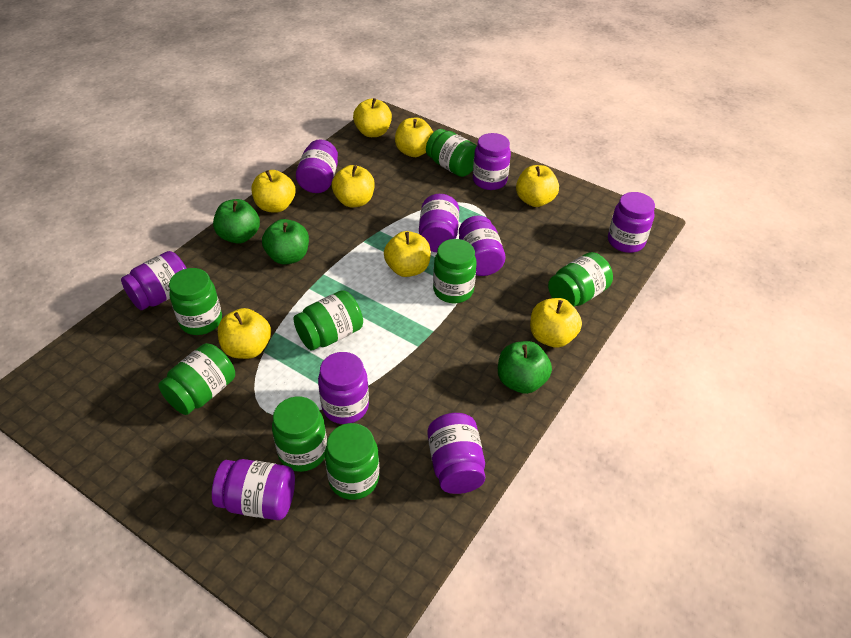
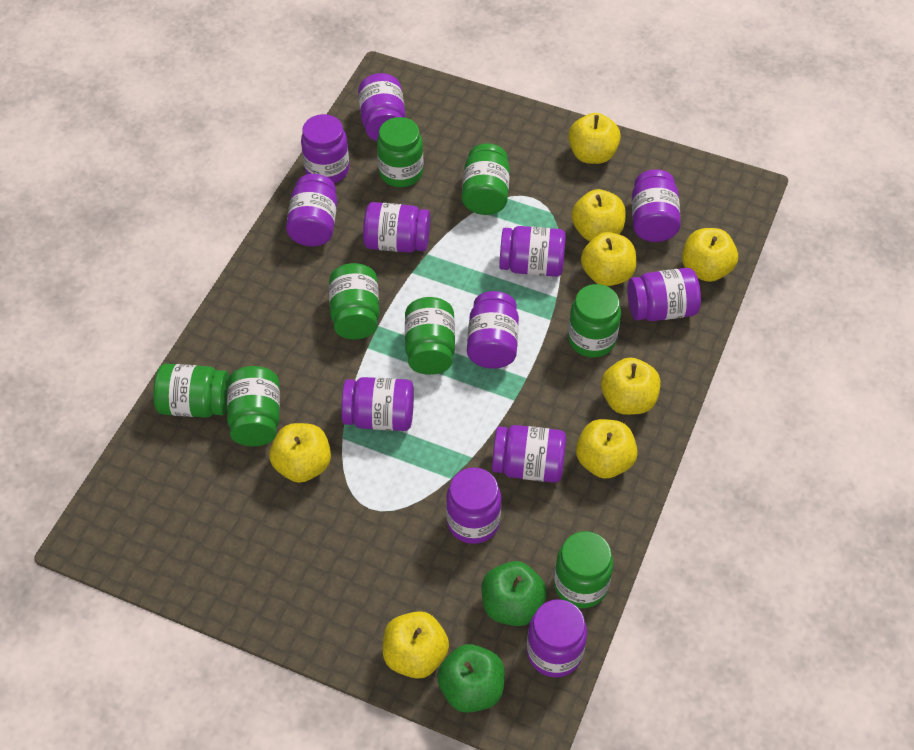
green apple: [213,199,260,244] [262,219,309,265] [498,341,552,394] = 3 -> [437,644,505,713] [482,561,547,626] = 2
purple jar: [121,251,187,310] [212,459,295,520] [296,139,338,193] [318,352,369,424] [419,194,459,252] [427,413,485,494] [459,216,505,276] [473,133,511,190] [608,192,655,253] = 9 -> [286,174,337,246] [301,114,349,183] [341,377,414,431] [358,73,405,141] [363,202,430,253] [446,467,501,544] [467,291,519,369] [492,425,566,483] [499,226,566,277] [527,599,587,677] [627,268,701,321] [632,169,681,242] = 12

